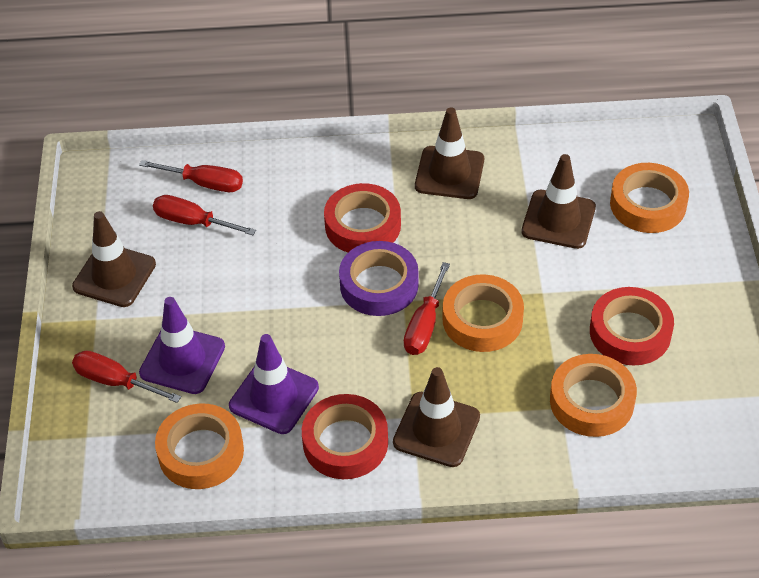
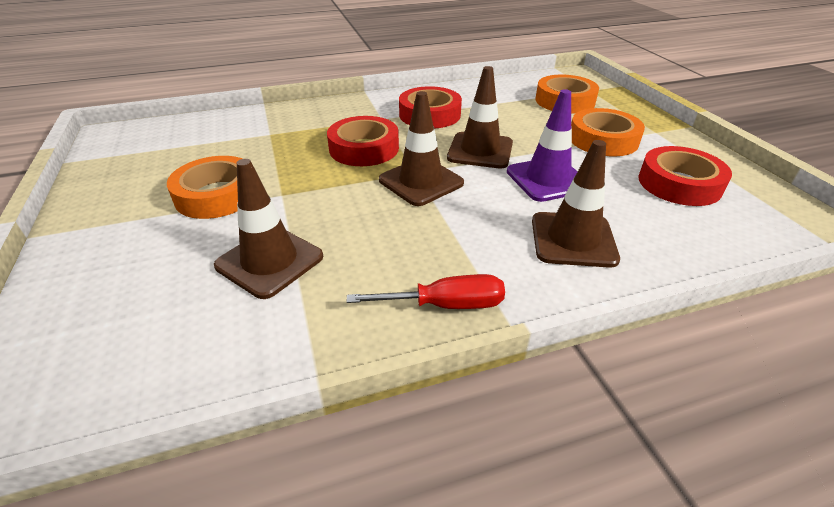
orange tape: [155,403,244,489] [442,274,524,352] [550,354,637,437] [610,163,689,233] = 4 -> [167,156,242,219] [535,75,599,114] [571,108,645,156] = 3
purple tape: [339,241,419,316] = 1 -> none = 0
purple traffic cone: [139,297,225,394] [229,334,319,434] = 2 -> [507,89,578,202] = 1
red screwdriver: [72,350,181,403] [139,160,243,192] [153,195,256,235] [404,262,450,355] = 4 -> [347,274,505,309] = 1

